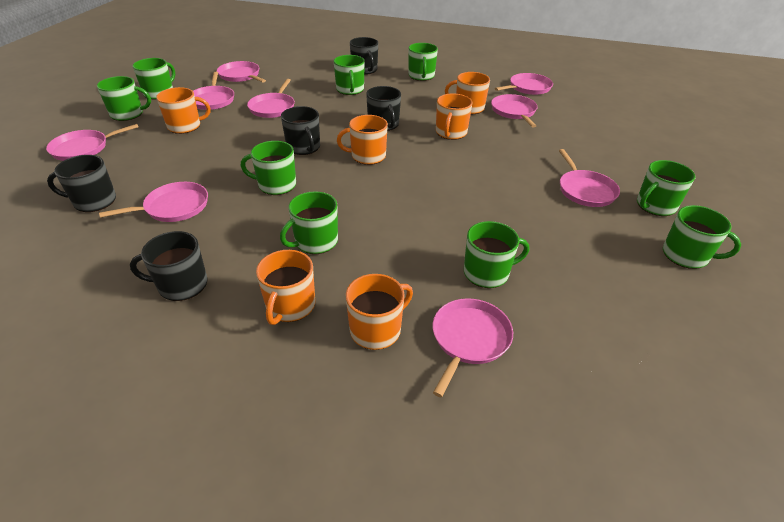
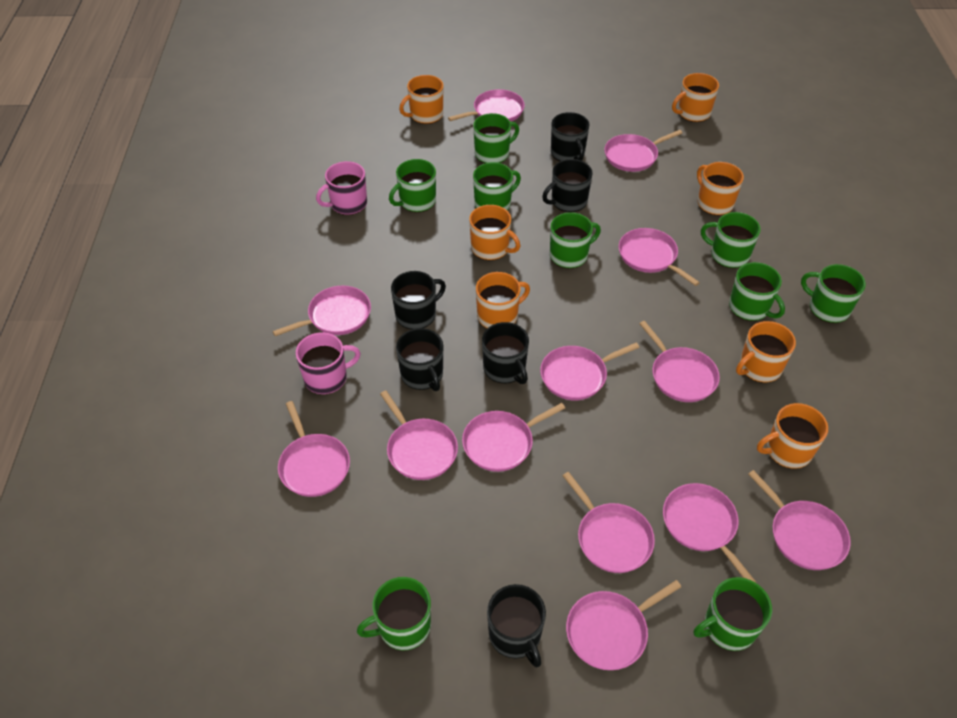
black mug: [47,155,116,212] [130,231,208,301] [281,106,320,155] [350,37,378,75] [366,86,401,131] = 5 -> [391,271,446,330] [396,328,443,391] [482,322,529,384] [487,584,546,668] [542,159,592,212] [551,112,589,162] = 6
orange mug: [156,87,210,134] [256,250,315,325] [337,115,388,165] [346,274,413,350] [436,94,473,140] [445,72,490,114] = 6 -> [399,75,443,124] [469,205,520,260] [476,272,530,328] [672,73,719,122] [697,162,744,215] [736,321,796,383] [757,403,828,469] = 7
pink mug: none = 0 -> [296,332,360,394] [316,161,367,215] = 2
pink pan: [46,124,139,161] [99,182,208,222] [193,72,234,110] [217,61,266,83] [247,79,295,118] [433,298,513,397] [491,94,538,128] [495,73,553,95] [559,149,620,207] = 9 -> [273,286,371,336] [278,401,350,497] [380,390,458,480] [448,89,525,122] [462,403,565,472] [540,342,640,400] [563,472,655,573] [566,580,681,670] [604,130,682,172] [619,228,700,286] [639,321,720,402] [663,483,756,583] [748,470,851,570] = 13

